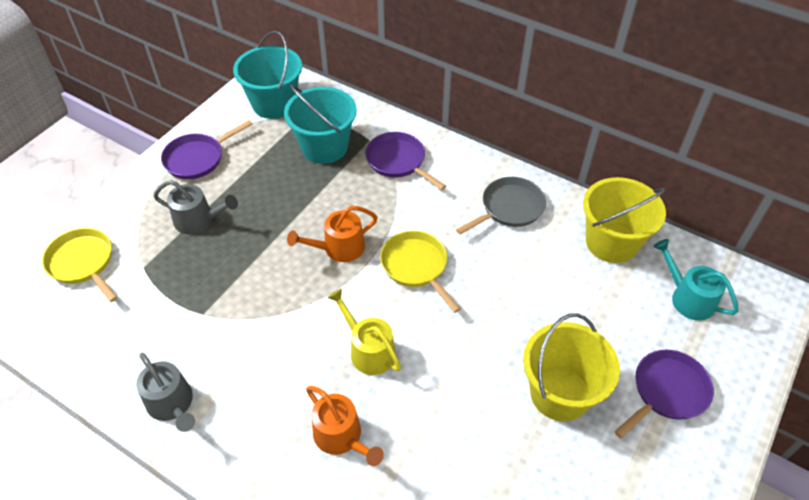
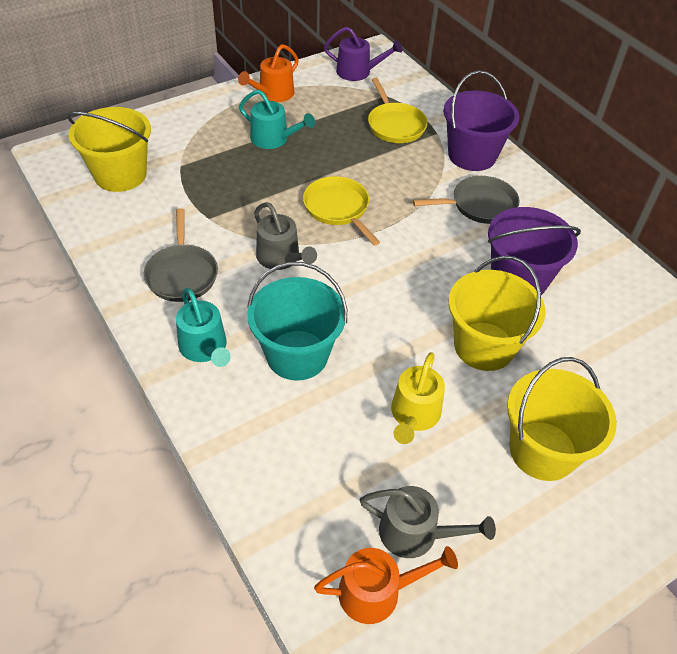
grey pan: [456,177,546,235] = 1 -> [144,208,218,302] [413,176,520,224] = 2
purple bucket: none = 0 -> [443,70,520,171] [488,207,581,295] = 2
purple pan: [161,120,252,179] [365,132,446,190] [614,350,714,438] = 3 -> none = 0
purple watering can: none = 0 -> [324,27,402,81] = 1
turquoise bucket: [233,31,302,119] [284,84,357,164] = 2 -> [247,262,347,381] = 1
turquoise watering can: [654,239,738,321] = 1 -> [176,288,231,367] [239,90,315,149] = 2
yellow bucket: [523,313,620,421] [583,177,666,263] = 2 -> [67,107,151,192] [448,256,546,371] [507,357,617,481] = 3

